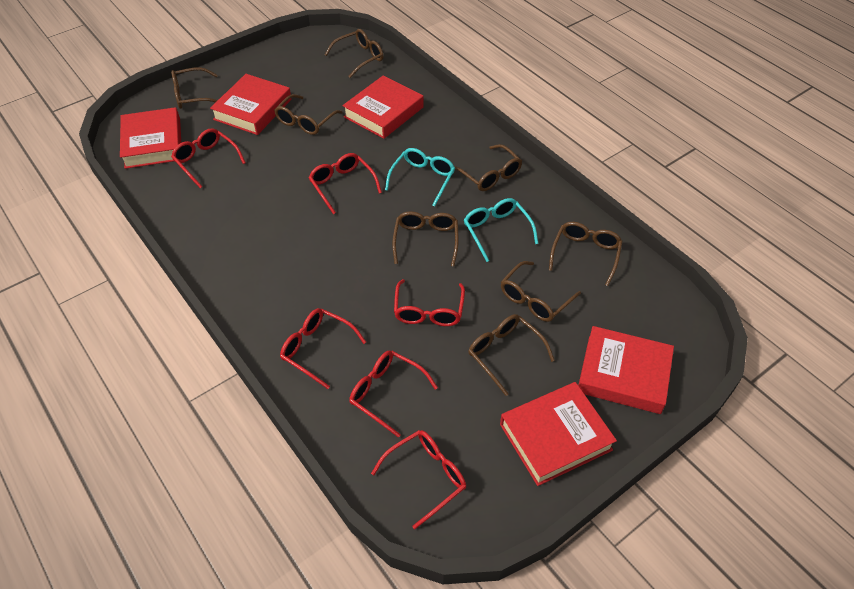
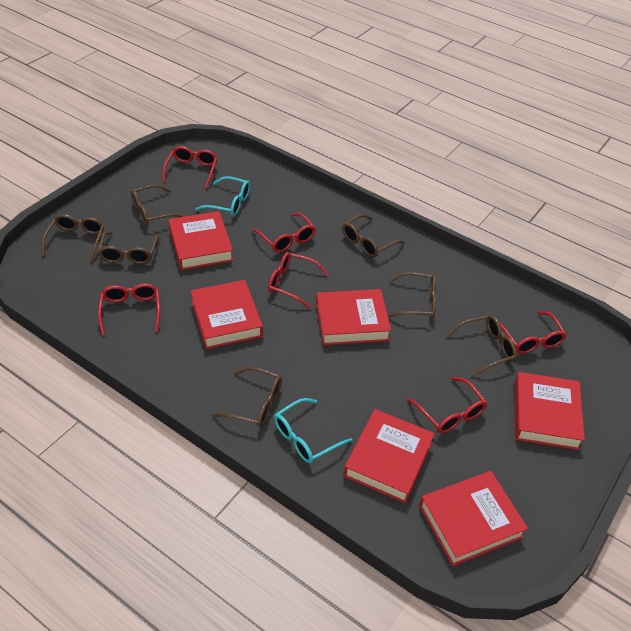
brown glasses: [171,67,218,109] [274,94,343,135] [325,29,383,78] [392,211,459,266] [454,144,522,191] [468,314,555,396] [501,261,581,322] [549,222,623,286] = 8 -> [42,214,104,262] [98,232,159,264] [131,184,185,226] [212,367,282,427] [342,214,405,257] [388,272,436,319] [446,315,517,376] = 7
red book: [120,107,181,169] [210,74,291,135] [342,75,423,139] [500,382,617,486] [578,326,674,414] = 5 -> [168,211,233,270] [190,280,263,349] [316,289,391,345] [343,409,435,503] [419,471,528,566] [514,372,585,450] = 6

